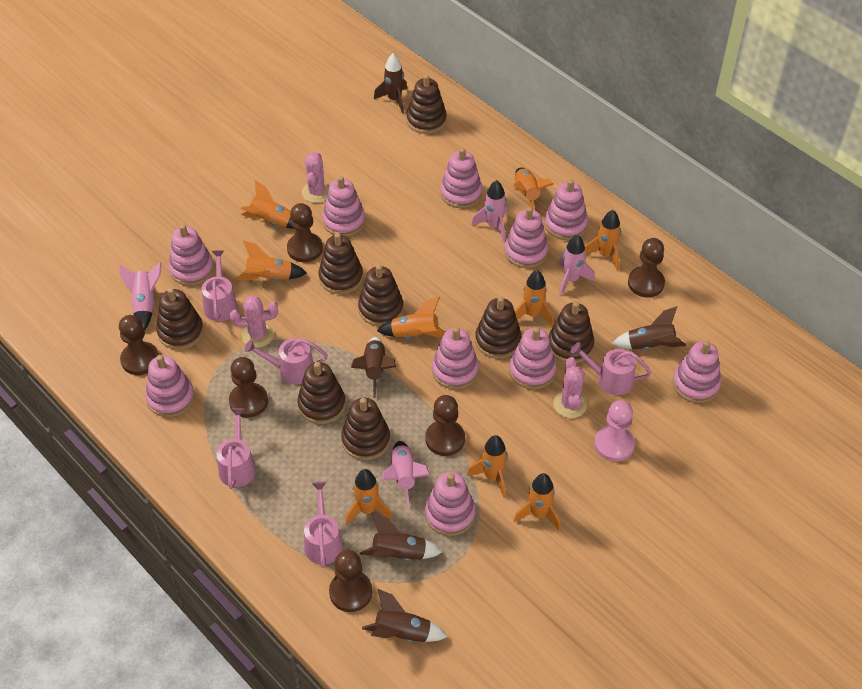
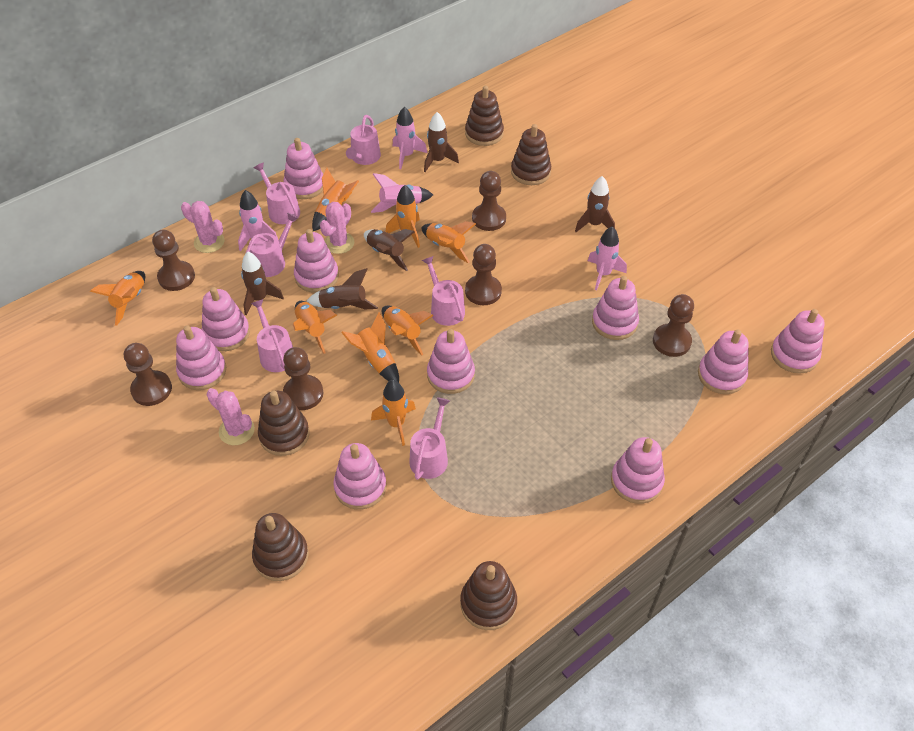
brown stacking toy: [156,288,203,350] [297,362,346,424] [319,233,363,294] [341,398,390,460] [358,265,403,326] [407,74,447,134] [475,297,521,359] [549,301,594,363] = 8 -> [252,513,309,581] [258,391,309,456] [460,561,517,630] [465,86,504,146] [511,124,551,185] = 5
orange rocket: [236,240,307,281] [241,180,294,229] [345,469,393,525] [377,296,445,338] [467,435,508,498] [513,167,554,210] [513,473,560,531] [515,270,554,326] [585,210,621,271] = 9 -> [90,271,145,326] [293,301,337,354] [312,168,359,231] [341,312,399,382] [371,380,416,446] [382,306,434,356] [386,185,420,248] [421,221,476,263] = 8
pink pawn: [594,400,635,462] = 1 -> none = 0
pink watering can: [201,250,238,321] [217,408,256,489] [245,338,328,384] [304,482,343,568] [571,342,651,395] = 5 -> [245,212,298,277] [251,299,293,372] [254,162,300,224] [346,115,381,165] [410,397,450,480] [422,256,465,326] = 6

